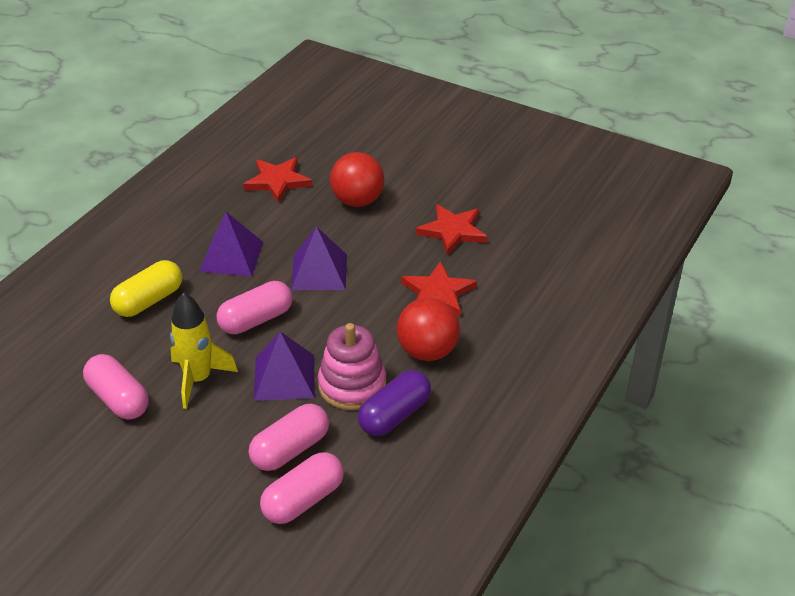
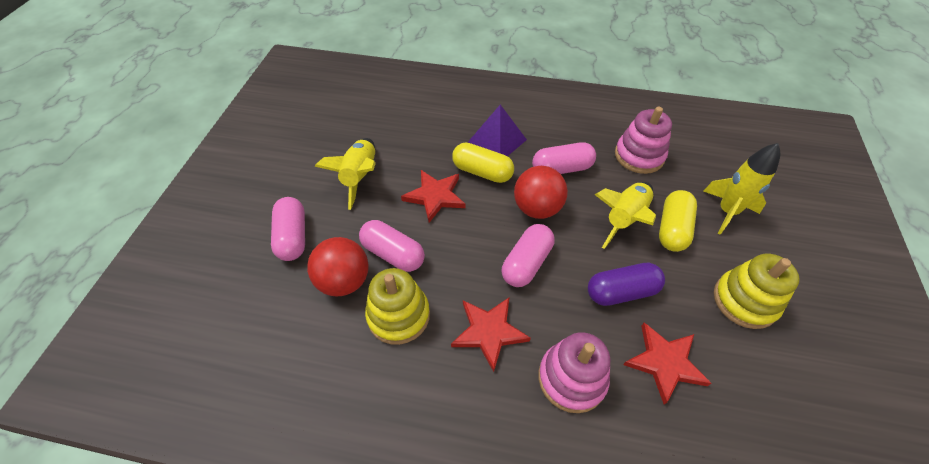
pink stacking toy: [318,323,386,410] = 1 -> [538,332,610,413] [615,107,672,174] = 2
purple pyramid: [200,212,263,276] [254,332,315,401] [291,227,347,290] = 3 -> [468,105,527,156] = 1
yellow capsule: [110,260,182,317] = 1 -> [452,143,514,183] [659,190,697,252] = 2
yellow rocket: [170,292,238,409] = 1 -> [314,138,376,210] [595,182,656,249] [703,143,780,235] = 3
yellow stacking toy: none = 0 -> [365,268,430,345] [714,254,800,329] = 2

